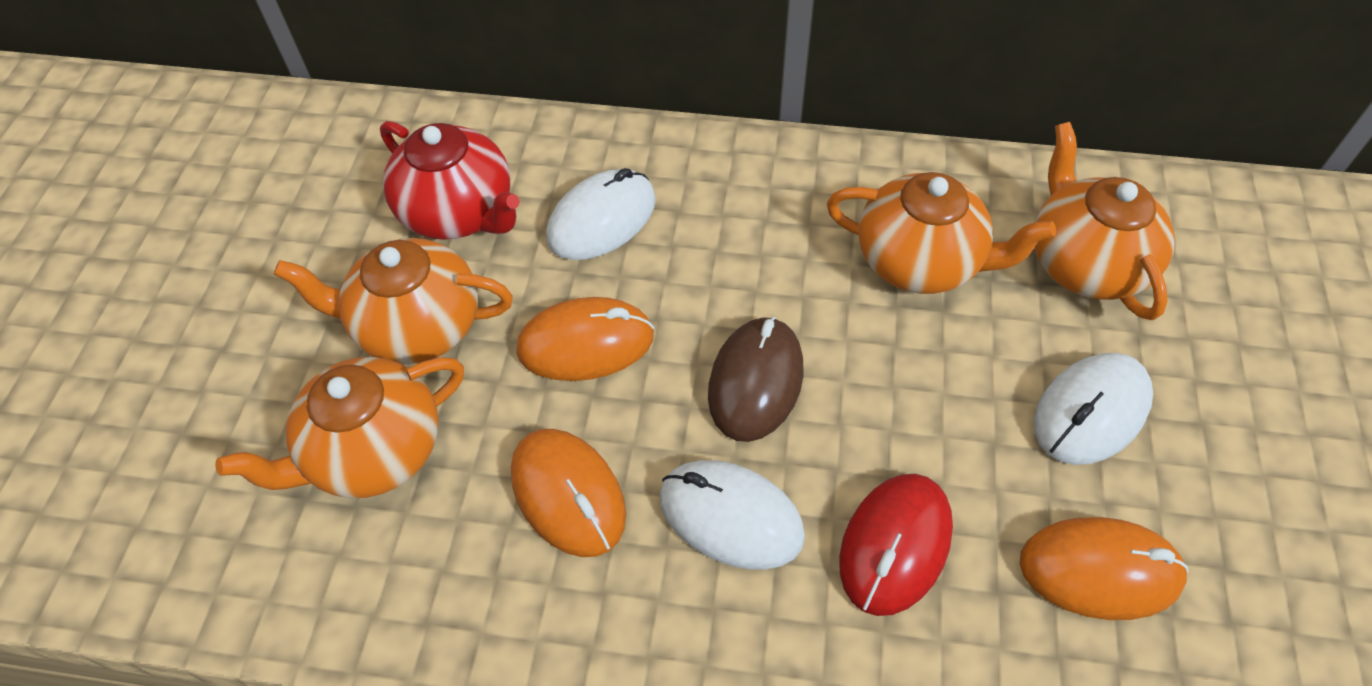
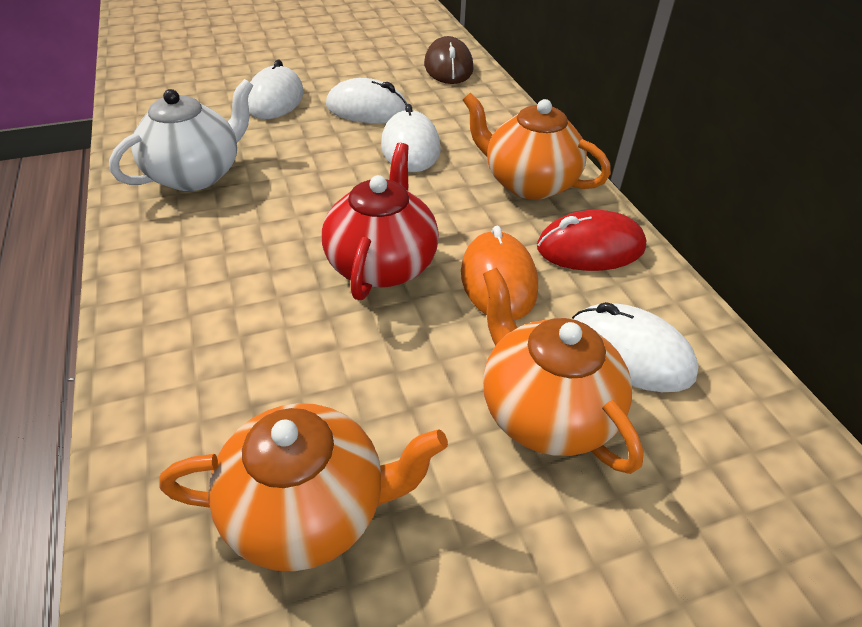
orange mouse: [511,429,626,557] [516,297,654,381] [1020,517,1188,620] = 3 -> [461,226,538,320] = 1
orange teapot: [215,357,464,498] [274,238,513,364] [827,172,1056,294] [1034,122,1175,320] = 4 -> [159,403,448,571] [463,93,611,200] [483,268,644,474] = 3
white mouse: [546,168,656,260] [660,460,805,570] [1034,353,1153,465] = 3 -> [248,59,304,119] [326,78,408,123] [381,104,441,172] [572,302,699,392] = 4
white teapot: none = 0 -> [109,79,253,191] = 1

